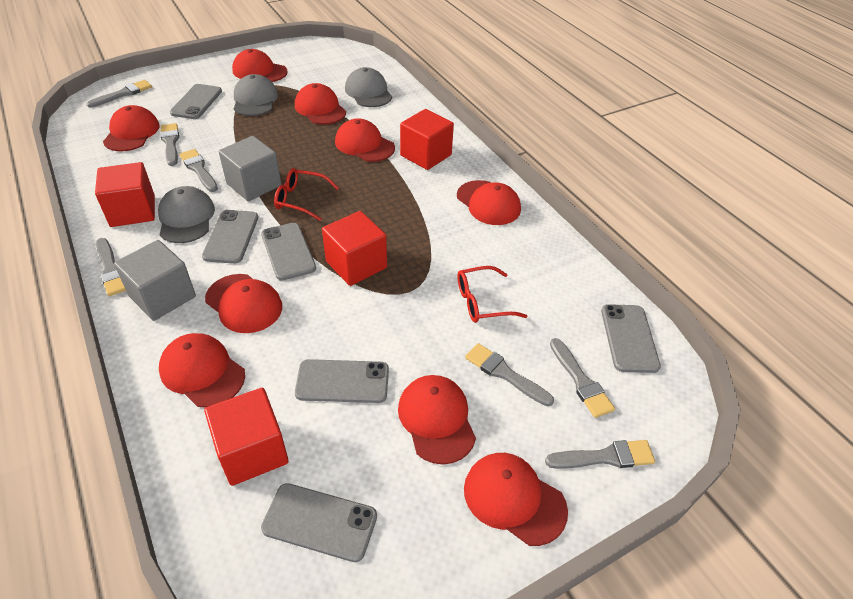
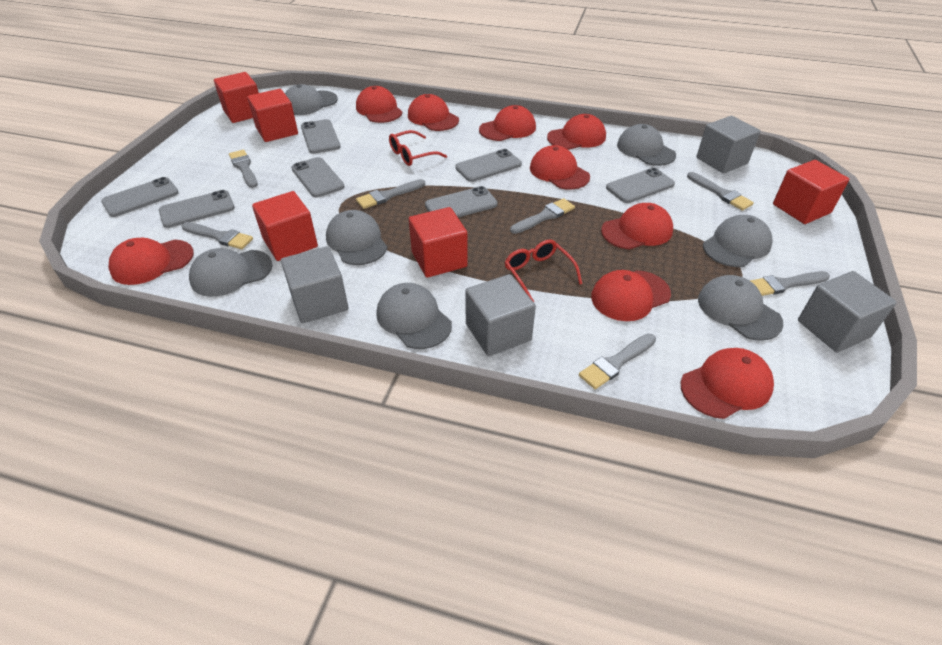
grey cap: [158,186,215,243] [234,74,278,116] [345,67,392,107] = 3 -> [189,248,273,297] [285,84,338,115] [326,210,387,265] [376,283,452,349] [617,124,676,166] [698,275,784,341] [703,215,773,267] = 7
grey cube: [114,240,196,321] [219,136,281,201] = 2 -> [281,246,348,323] [465,274,536,356] [697,116,760,173] [798,271,897,352] = 4
grey phone: [170,84,222,119] [202,210,258,264] [261,223,316,280] [261,483,377,562] [295,359,389,403] [601,304,661,373] = 6 -> [101,177,179,217] [159,190,235,228] [291,157,345,197] [301,119,341,154] [425,186,498,217] [455,149,522,182] [606,168,675,203] = 7
red cube: [95,162,155,227] [204,388,289,486] [322,211,387,286] [400,109,454,170] = 4 -> [214,72,259,123] [247,89,298,142] [252,191,318,261] [409,207,468,278] [773,160,849,224] = 5

